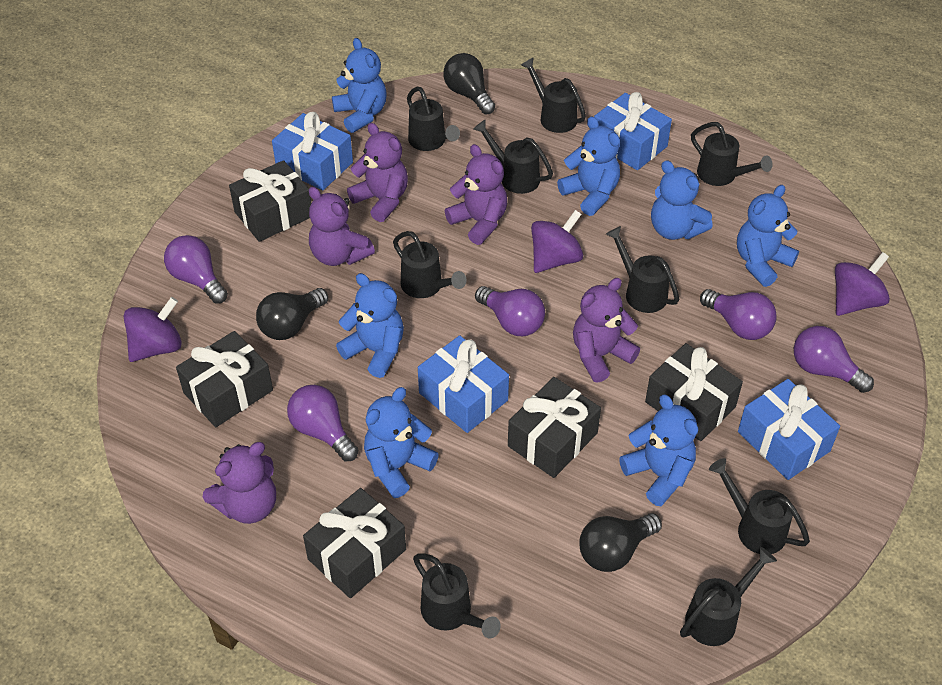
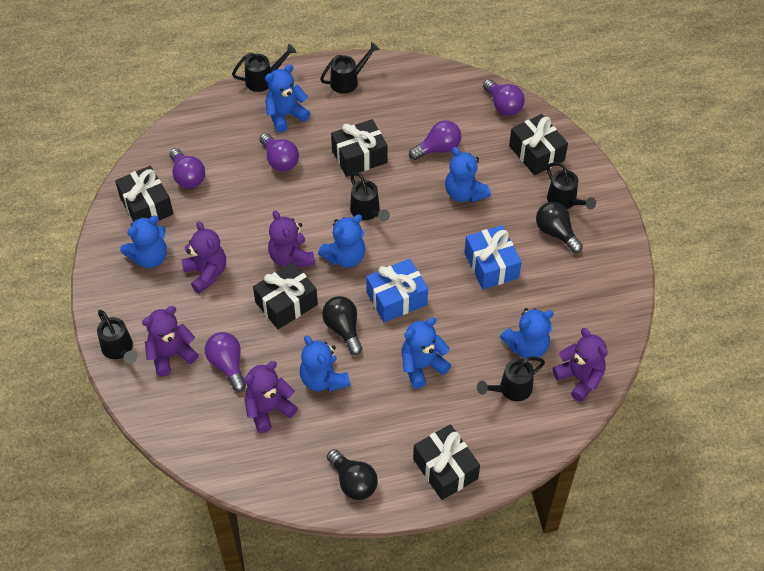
black watering can: [393,231,467,298] [407,87,460,151] [413,553,501,638] [473,120,553,194] [521,57,586,133] [606,226,679,313] [680,547,777,646] [691,122,773,186] [709,458,810,554] = 9 -> [97,310,137,364] [232,44,296,92] [320,42,380,94] [350,172,390,222] [477,356,545,401] [546,162,596,210] = 6
blue gift: [272,112,353,191] [418,335,509,433] [594,92,672,170] [738,379,840,480] = 4 -> [366,259,428,322] [464,225,522,289] = 2
purple spinning top: [123,297,182,362] [531,210,583,273] [835,252,890,316] = 3 -> none = 0

